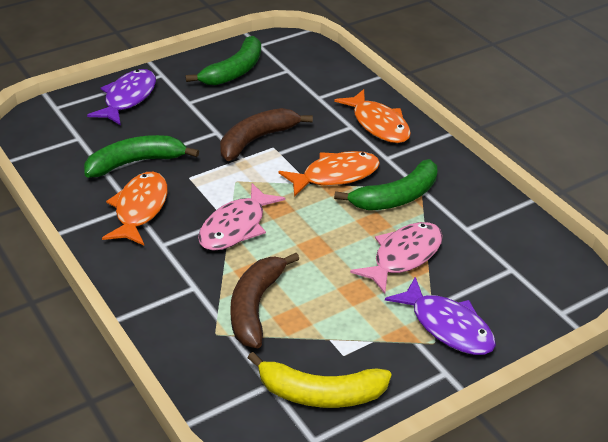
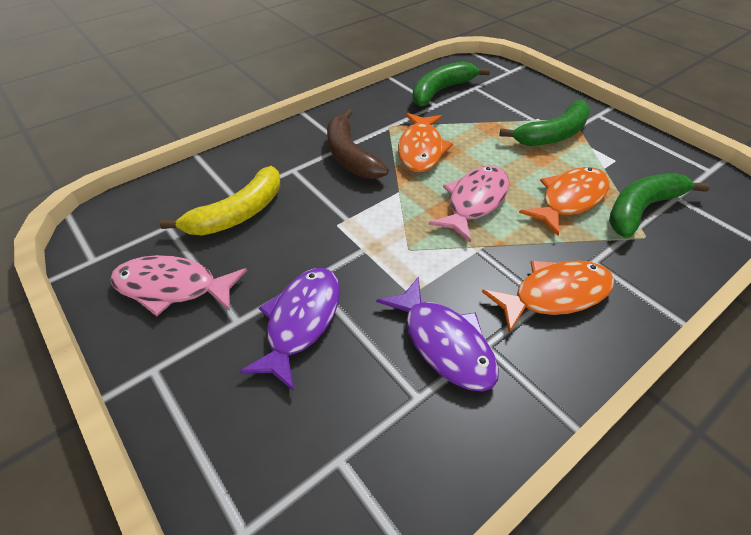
brown banana: [220,108,313,161] [230,253,299,348] = 2 -> [327,109,389,179] = 1

